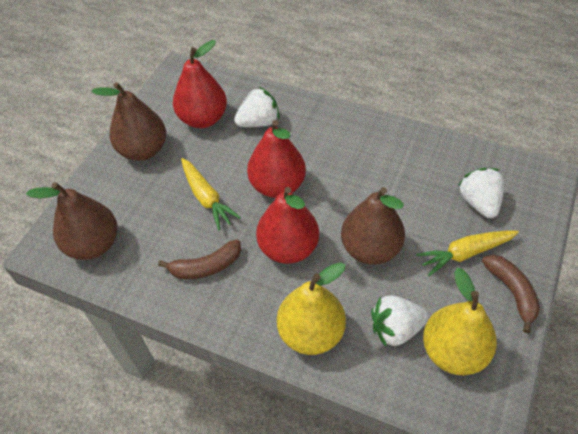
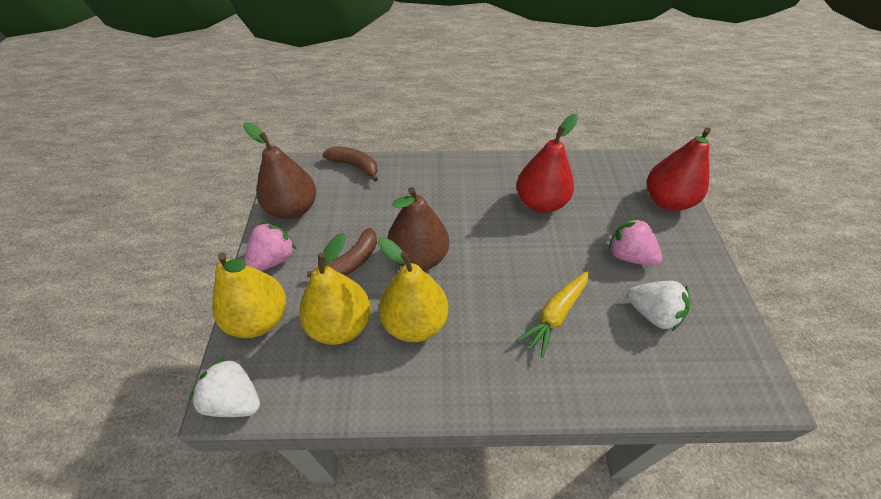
brown pear: [26,182,117,260] [92,82,166,161] [341,187,405,265] = 3 -> [243,122,316,219] [387,187,449,271] = 2
pink strawberry: none = 0 -> [244,222,297,271] [608,217,662,266] = 2
red pear: [173,40,227,128] [247,120,306,198] [256,187,319,264] = 3 -> [517,114,578,213] [647,127,711,211] = 2
white strawberry: [234,87,280,127] [371,295,429,347] [459,168,504,218] = 3 -> [189,357,260,417] [627,281,690,331] = 2
yellow carrot: [181,158,241,230] [416,230,519,276] = 2 -> [517,271,589,358] = 1
yellow pear: [277,262,346,355] [423,268,497,375] = 2 -> [212,252,286,338] [299,233,371,345] [378,237,449,342] = 3

